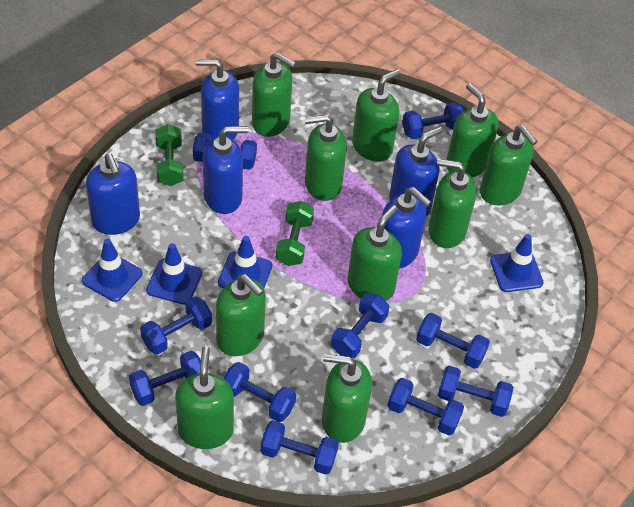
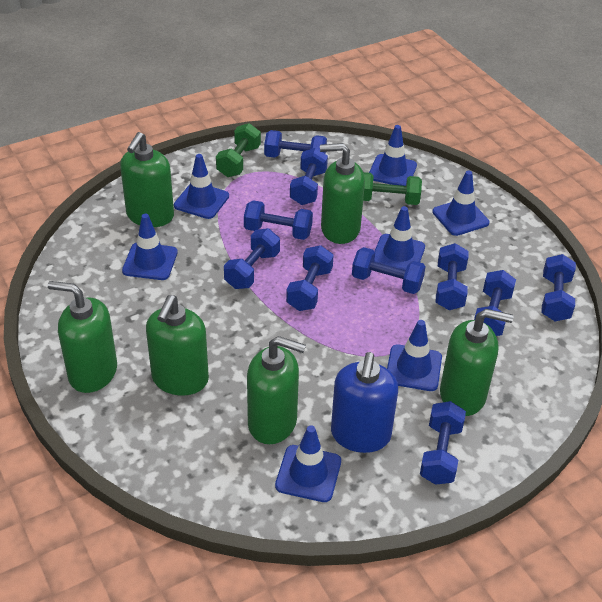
blue soap dispenser: [86,153,140,235] [195,59,239,140] [203,126,248,214] [382,187,431,269] [389,127,443,215] = 5 -> [331,352,398,453] = 1
blue traffic cone: [82,239,142,302] [146,243,202,305] [218,236,272,288] [490,234,544,292] = 4 -> [122,214,178,280] [174,154,229,219] [275,426,341,502] [369,125,417,186] [374,206,425,270] [387,320,442,391] [432,170,489,236] = 7
green soap dispenser: [175,346,234,449] [216,274,266,356] [252,52,296,137] [305,114,347,201] [322,354,372,443] [347,205,402,301] [352,69,401,161] [428,159,477,248] [446,83,499,178] [480,125,538,206] = 10 -> [48,281,117,393] [120,132,174,227] [146,295,209,396] [247,336,306,444] [320,143,365,244] [440,309,514,416] = 6

